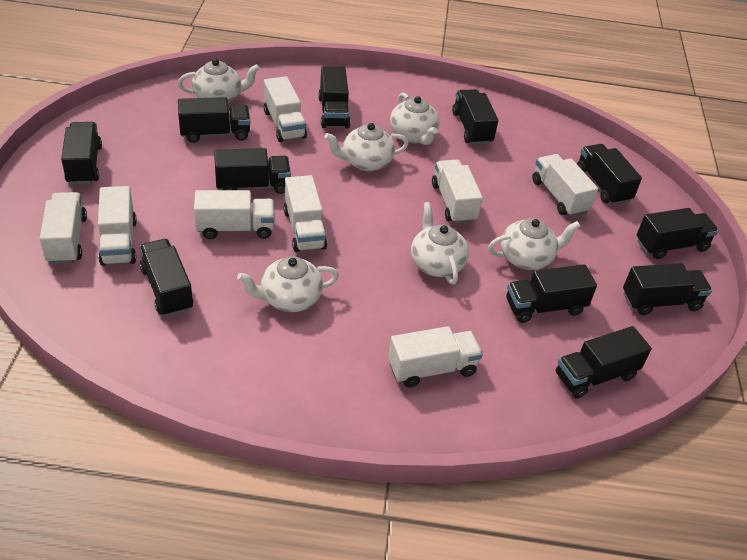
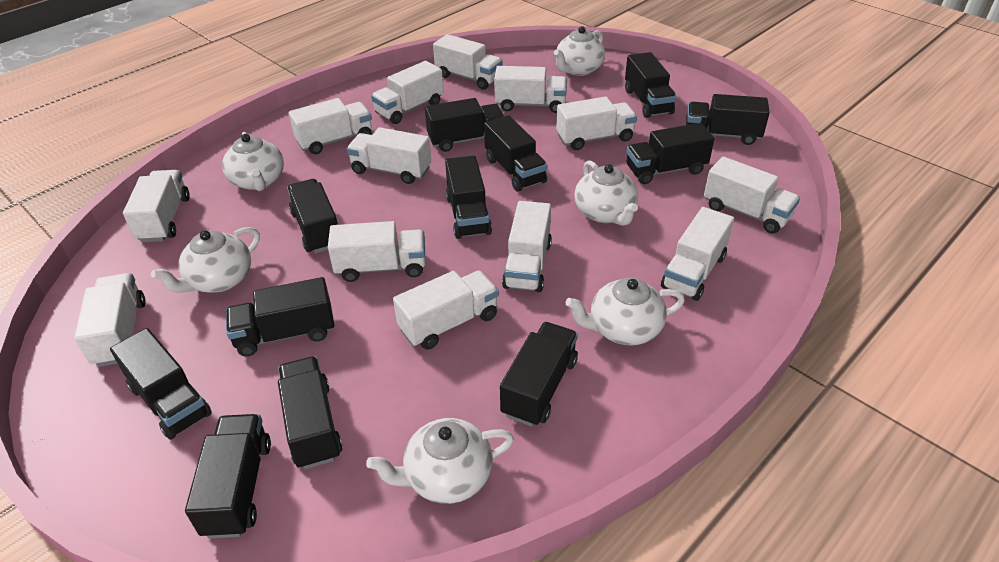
black truck: [61,122,102,185] [139,239,193,317] [178,97,250,143] [214,148,291,194] [318,66,351,128] [452,89,498,145] [506,264,597,323] [555,326,652,399] [577,144,642,205] [623,263,712,315] [637,208,718,259] = 11 -> [110,328,212,440] [185,414,271,539] [226,277,334,356] [278,356,343,469] [287,179,338,253] [425,98,504,152] [445,156,492,239] [484,115,547,192] [500,322,578,427] [625,52,677,118] [626,123,715,184] [686,94,770,145] = 12
white truck: [40,192,87,264] [98,186,137,266] [194,190,275,239] [264,76,307,142] [284,175,327,252] [388,326,483,388] [432,160,483,224] [532,154,598,217] = 8 -> [74,273,145,367] [123,170,190,242] [289,98,372,154] [328,221,426,282] [347,127,431,184] [371,61,444,124] [393,271,499,349] [433,34,503,90] [494,66,567,113] [502,201,552,292] [556,96,637,150] [661,207,734,301] [704,157,800,234] = 13

